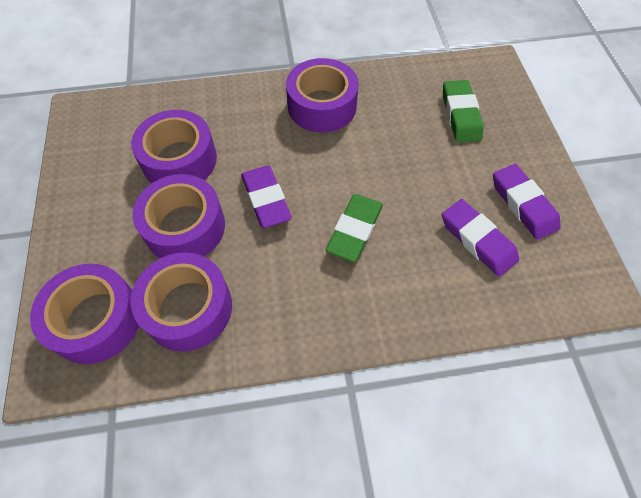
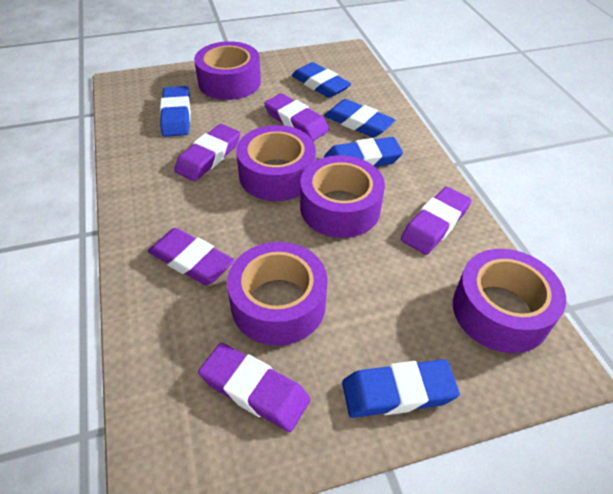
blue eraser: none = 0 -> [160,86,191,137] [292,62,351,98] [324,99,395,137] [324,137,403,167] [342,359,460,418] = 5
green eraser: [326,194,383,262] [443,80,484,142] = 2 -> none = 0
purple eraser: [241,165,292,228] [442,199,519,277] [493,164,561,240] = 3 -> [148,228,234,285] [174,124,240,181] [198,343,310,432] [264,93,330,141] [401,187,472,255] = 5

